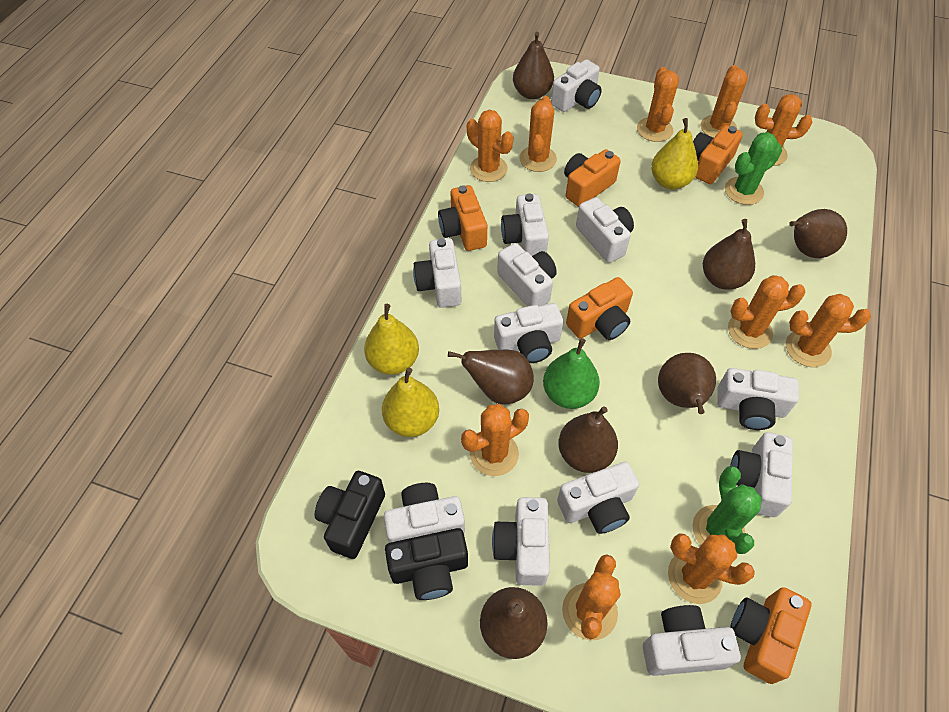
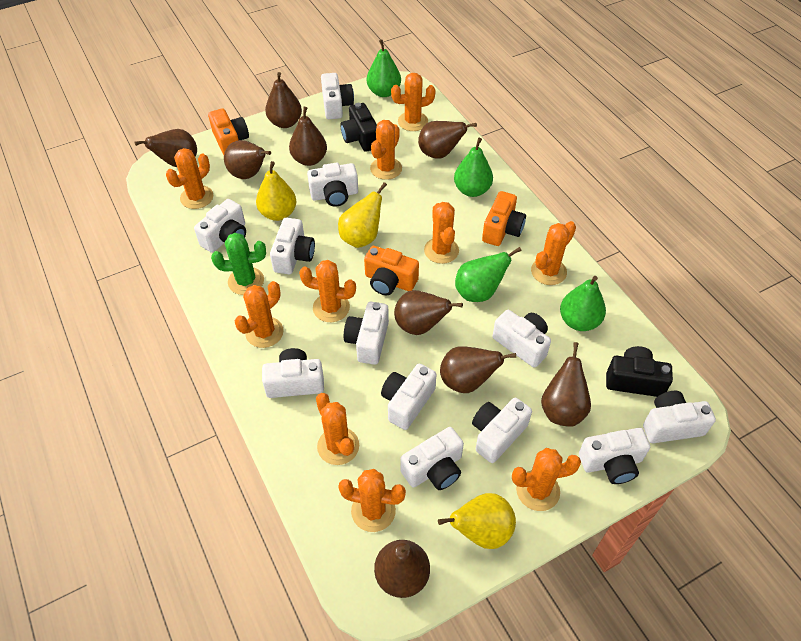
brown pear: [448,350,534,404] [480,587,548,659] [513,32,554,100] [558,406,618,473] [658,353,716,414] [703,219,755,290] [789,209,847,258] = 7 -> [134,129,197,167] [224,140,271,179] [265,72,302,128] [289,107,327,166] [374,540,430,598] [394,290,463,335] [418,121,477,159] [440,346,516,393] [541,342,591,427] = 9
green cactus: [692,466,762,554] [725,132,782,205] = 2 -> [211,233,266,295] = 1
green pear: [543,338,600,409] = 1 -> [367,39,401,97] [454,138,493,197] [455,247,522,302] [560,276,606,331] = 4
orange camera: [438,185,487,251] [564,149,621,207] [566,277,633,340] [693,125,743,184] [730,587,812,684] = 5 -> [208,108,249,155] [364,246,419,295] [482,191,526,246] = 3

